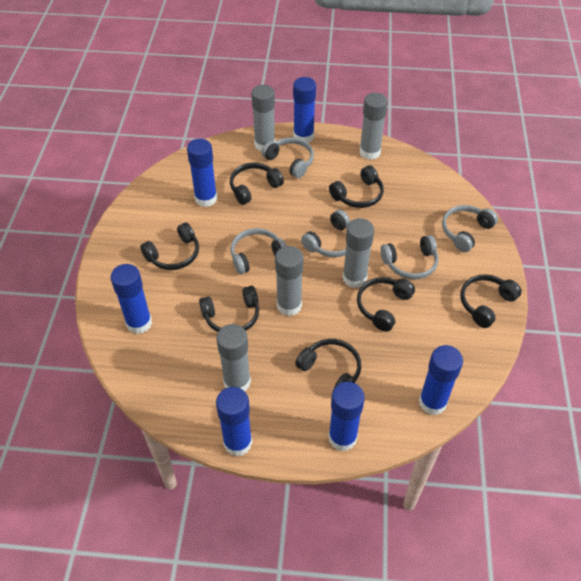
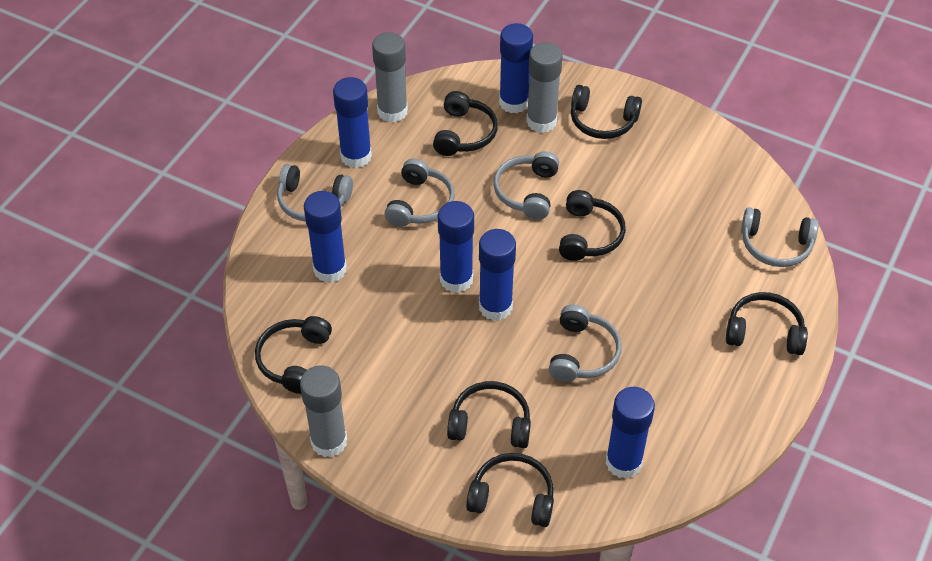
grey glue stick: [216,324,251,391] [251,85,275,151] [275,246,303,316] [343,218,374,288] [360,93,388,160] = 5 -> [300,365,347,457] [372,32,408,123] [526,42,563,133] = 3

